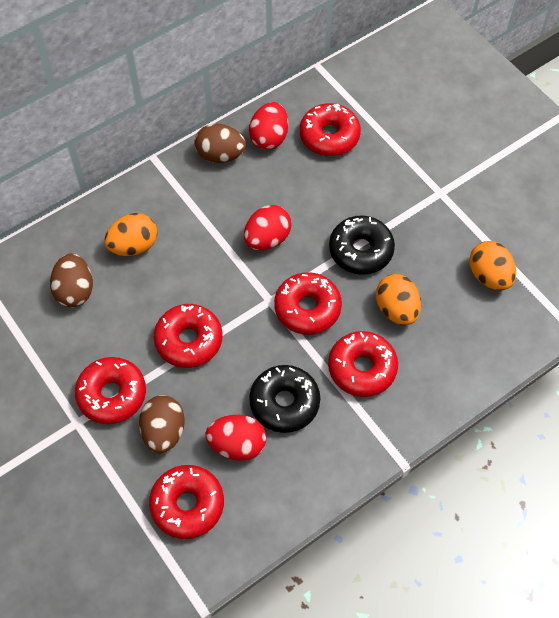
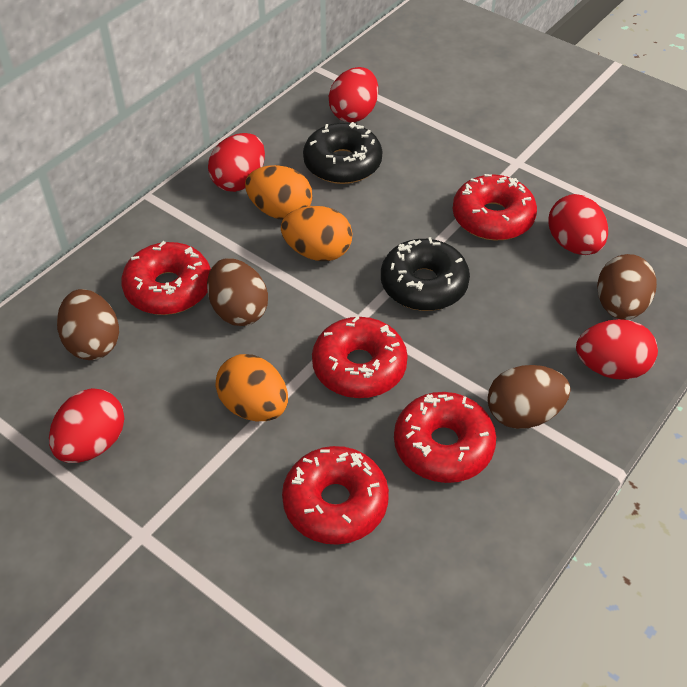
brown egg: [50,253,93,307] [139,395,185,454] [195,123,246,163] = 3 -> [57,289,119,360] [207,258,268,326] [487,365,571,429] [597,254,657,320] = 4
red donut: [75,357,146,424] [149,465,224,539] [154,304,222,368] [274,272,342,335] [300,103,361,156] [328,331,398,397] = 6 -> [121,241,211,315] [282,446,389,545] [312,316,408,398] [394,392,496,483] [453,174,537,241] = 5
red egg: [206,415,266,461] [244,205,291,250] [249,102,288,150] = 3 -> [49,388,125,463] [208,133,265,192] [329,67,378,123] [548,194,608,255] [576,319,658,380] = 5

